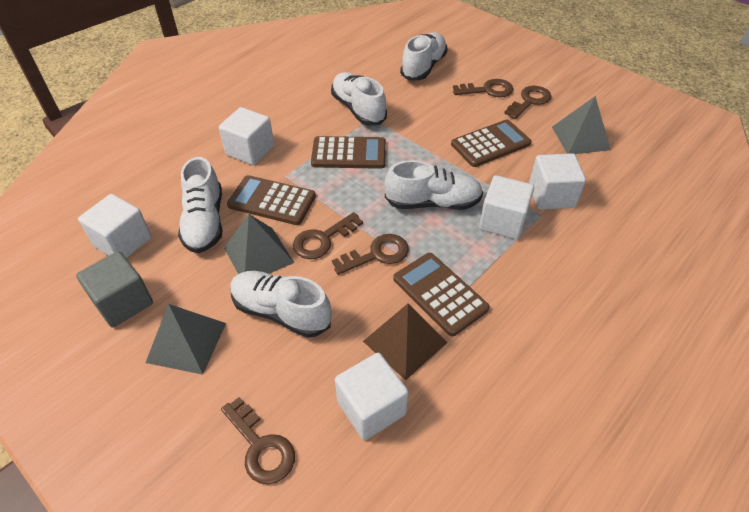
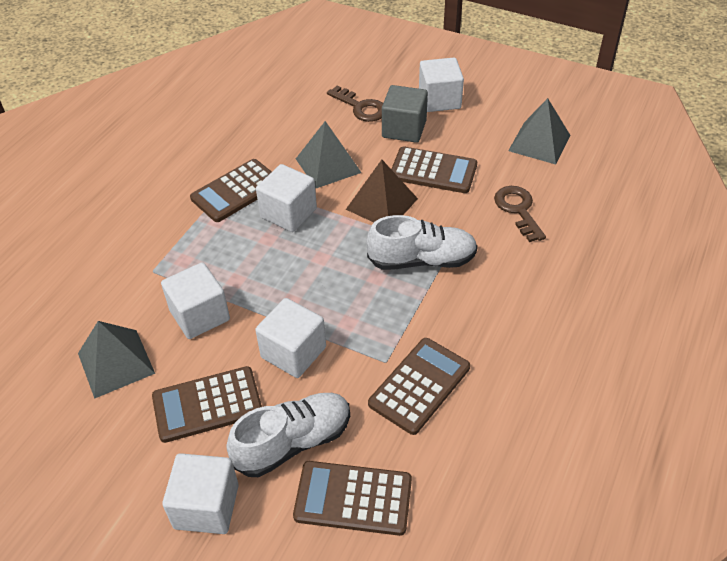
brown calculator: [227,175,316,225] [311,136,386,169] [394,253,490,336] [451,119,532,167] = 4 -> [152,366,262,443] [190,159,272,222] [293,461,412,536] [368,338,470,435] [391,146,477,193] = 5
brown key: [221,397,295,484] [293,212,363,259] [332,234,409,275] [453,79,513,97] [504,86,551,119] = 5 -> [327,86,383,122] [494,186,546,242] = 2
white shoe: [178,157,222,253] [230,271,332,338] [331,72,387,126] [384,160,483,210] [400,32,447,80] = 5 -> [226,393,350,477] [366,215,478,270] = 2

